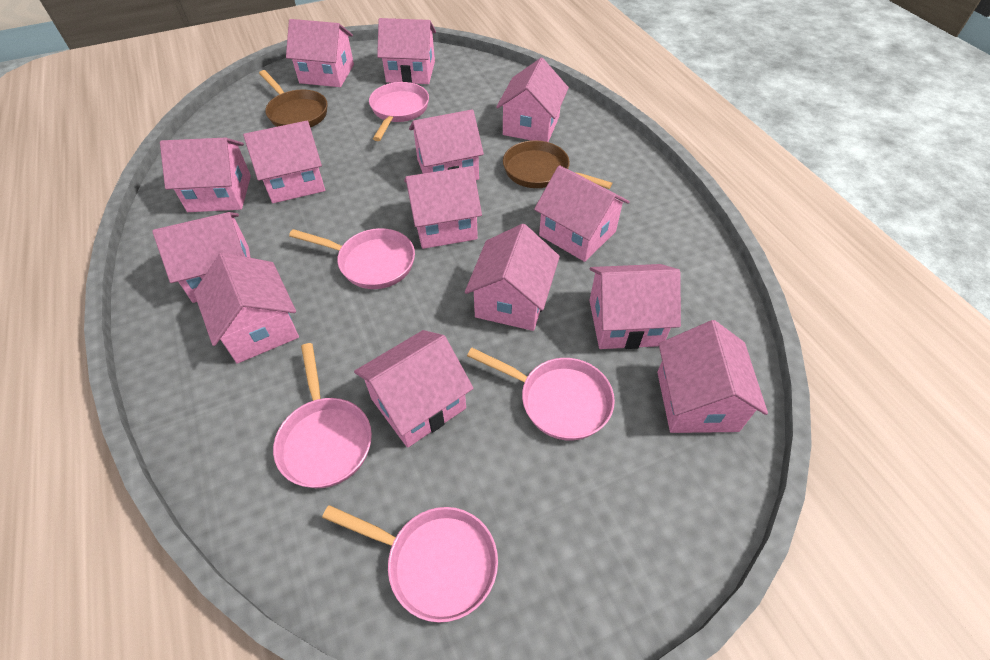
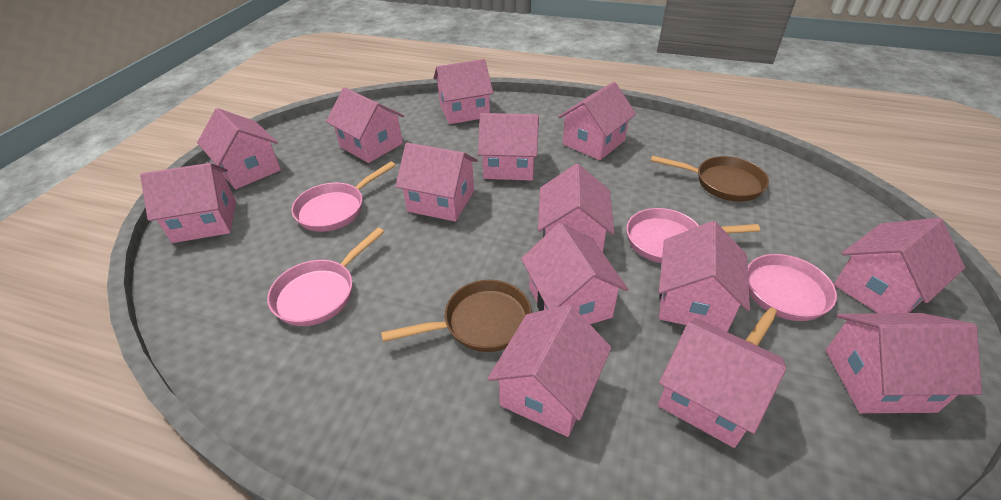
pink pan: [273,343,372,488] [289,228,415,289] [322,505,498,623] [369,82,429,141] [467,348,615,441] = 5 -> [267,228,384,326] [291,161,396,232] [626,208,760,263] [745,254,837,346] = 4

